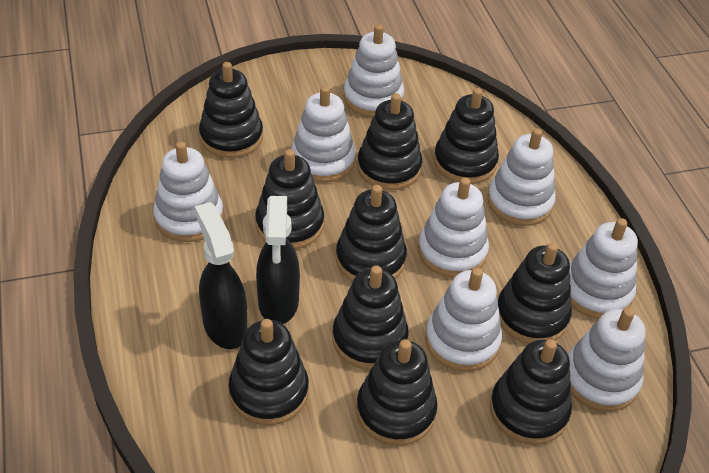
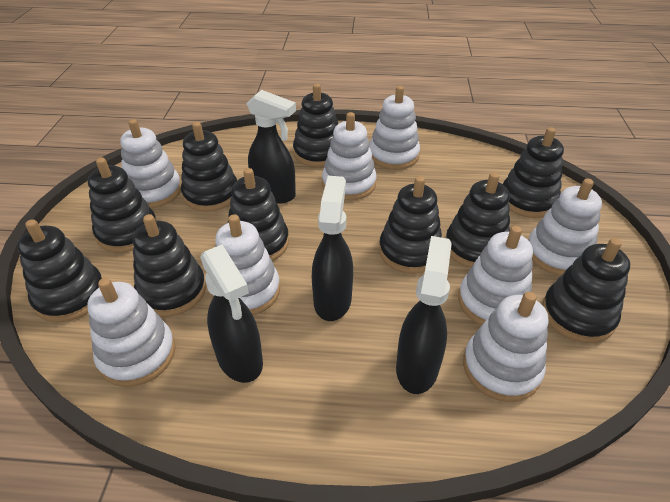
black spray bottle: [195,202,248,349] [256,196,300,324] = 2 -> [200,244,263,383] [246,90,296,204] [312,176,353,321] [396,236,452,394] = 4

